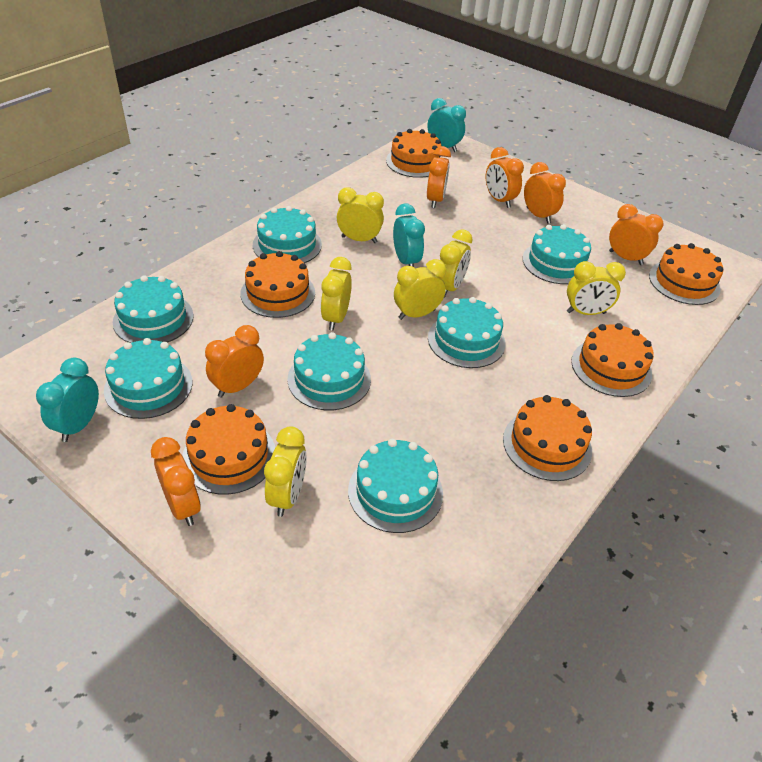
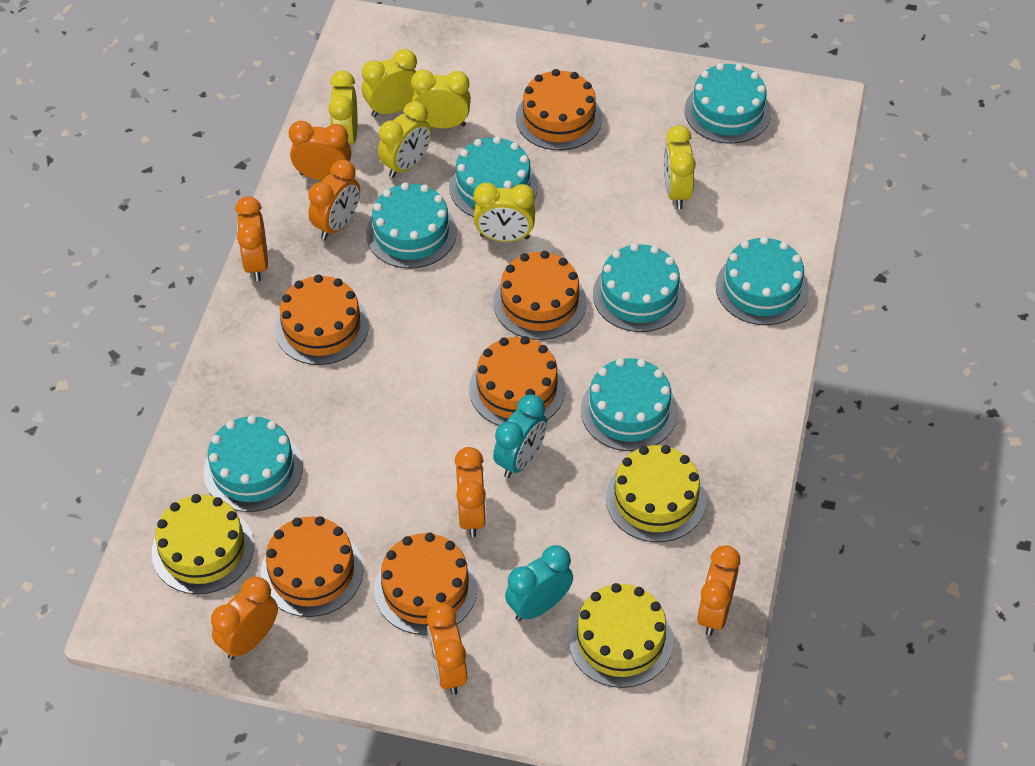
orange clock: [151,437,201,526] [205,325,264,398] [427,146,451,208] [486,147,524,208] [524,162,566,224] [609,204,664,265] = 6 -> [211,577,278,660] [235,196,268,281] [289,121,351,181] [308,160,360,240] [427,603,467,695] [454,447,486,537] [697,545,740,636] = 7
turquoise clock: [36,358,99,442] [393,203,425,267] [427,98,466,152] = 3 -> [493,395,547,478] [505,545,573,621] = 2
yellow cake: none = 0 -> [152,494,254,594] [568,583,673,688] [606,445,706,542] = 3

